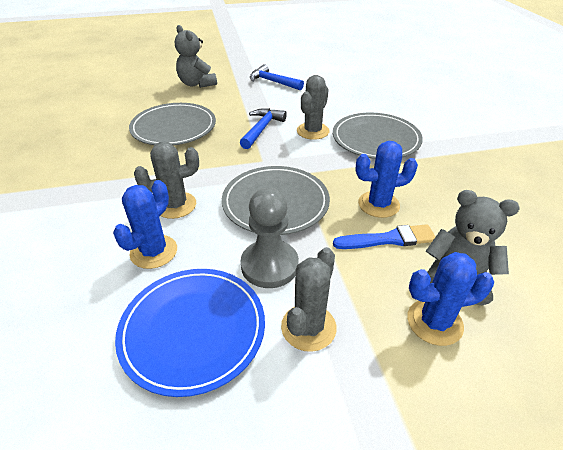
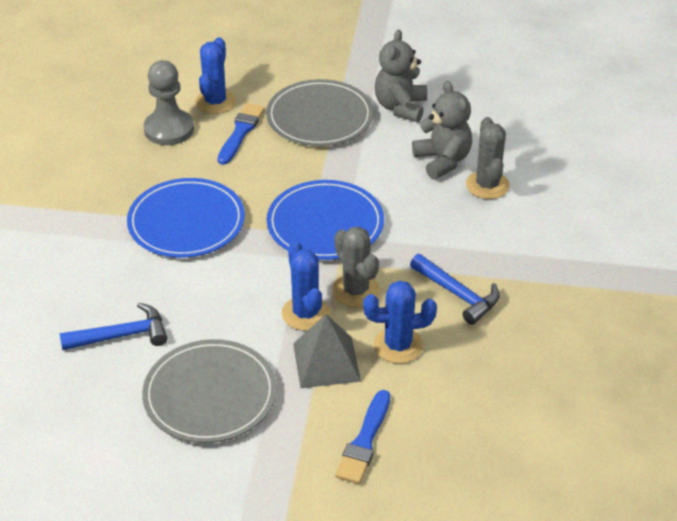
blue brush: [333,224,435,249] = 1 -> [218,103,265,165] [335,390,390,484] = 2
blue plate: [115,269,265,397] = 1 -> [127,178,245,258] [267,180,384,260] = 2
grey cactus: [134,142,199,219] [281,247,337,352] [297,75,330,140] = 3 -> [332,227,380,307] [466,117,510,199] = 2
grey plate: [129,103,216,145] [222,166,330,235] [333,113,423,159] = 3 -> [142,339,277,443] [266,79,373,146] = 2
grey pyramid: none = 0 -> [293,314,361,388] = 1

